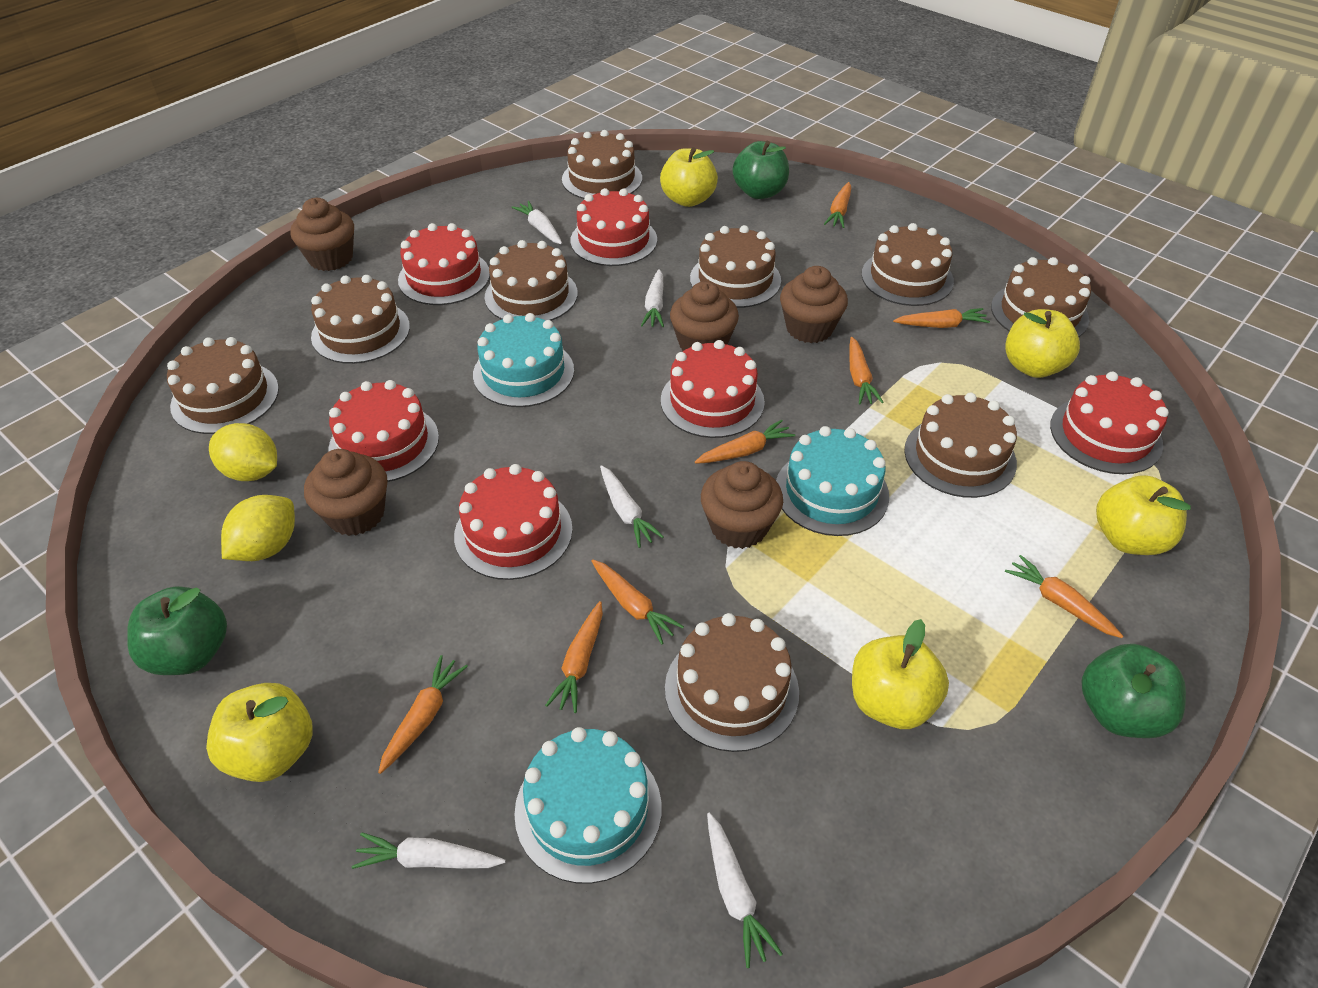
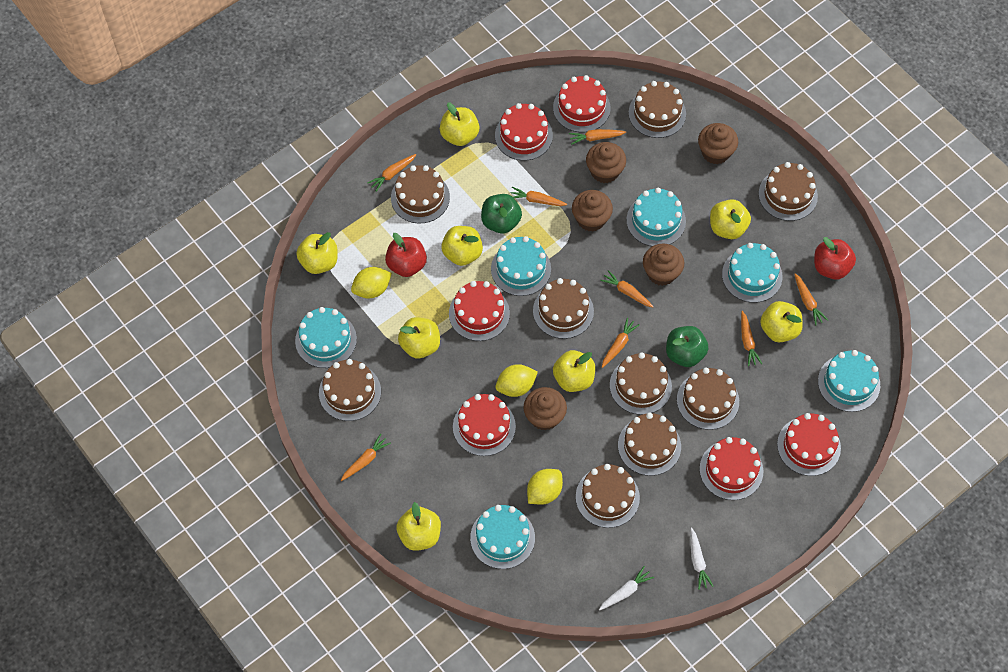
green apple: [127,586,227,675] [733,141,789,199] [1082,644,1186,738] = 3 -> [481,194,522,233] [666,326,708,367] = 2
red apple: none = 0 -> [385,233,427,277] [814,237,856,280] = 2
turquoise cake: [473,313,574,407] [514,727,661,884] [776,426,889,536] = 3 -> [295,307,357,368] [470,505,535,569] [491,236,551,296] [627,188,686,246] [722,243,783,303] [818,350,880,412] = 6
white carrot: [352,832,506,869] [511,201,562,244] [600,465,664,548] [641,269,664,327] [707,813,783,968] = 5 -> [599,566,654,611] [690,527,714,590] = 2
yellow apple: [206,683,313,782] [660,147,718,207] [852,619,949,729] [1005,309,1080,378] [1096,475,1191,555] = 5 -> [296,232,338,274] [396,502,441,551] [398,317,440,358] [440,103,480,146] [441,226,483,266] [553,350,595,392] [710,199,751,239] [760,301,803,342] = 8
yellow lemon: [209,423,277,481] [221,495,295,561] = 2 -> [351,267,392,298] [495,364,538,397] [527,469,563,505] = 3

